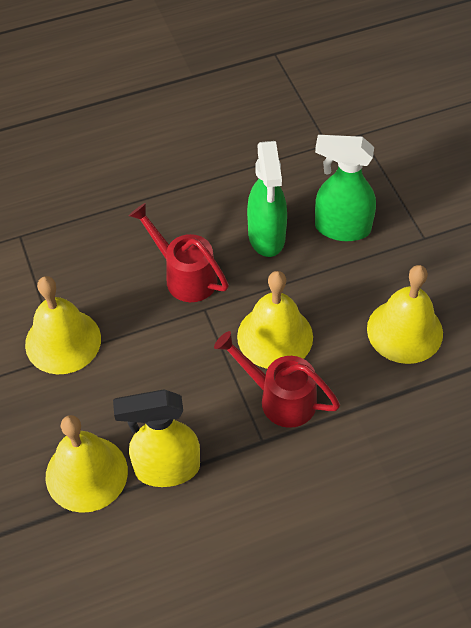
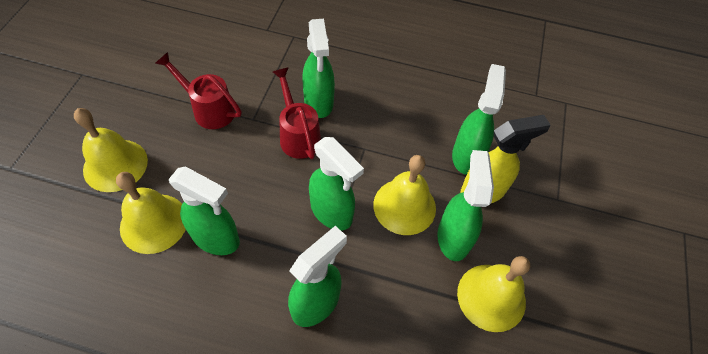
green spray bottle: [247,141,287,257] [315,135,376,241] = 2 -> [169,166,240,255] [288,226,347,327] [302,19,335,118] [309,137,364,231] [437,150,494,261] [452,64,506,175] = 6

